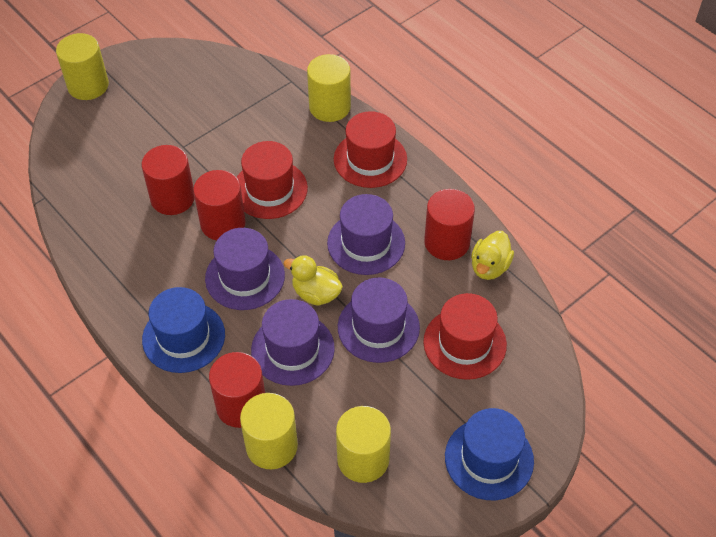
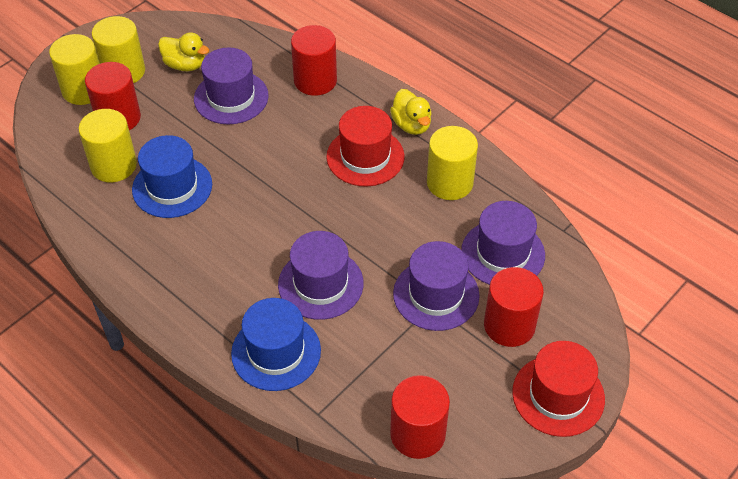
red hat: [237,141,308,219] [334,111,407,188] [423,293,507,380] = 3 -> [326,106,405,187] [512,341,605,437] = 2

